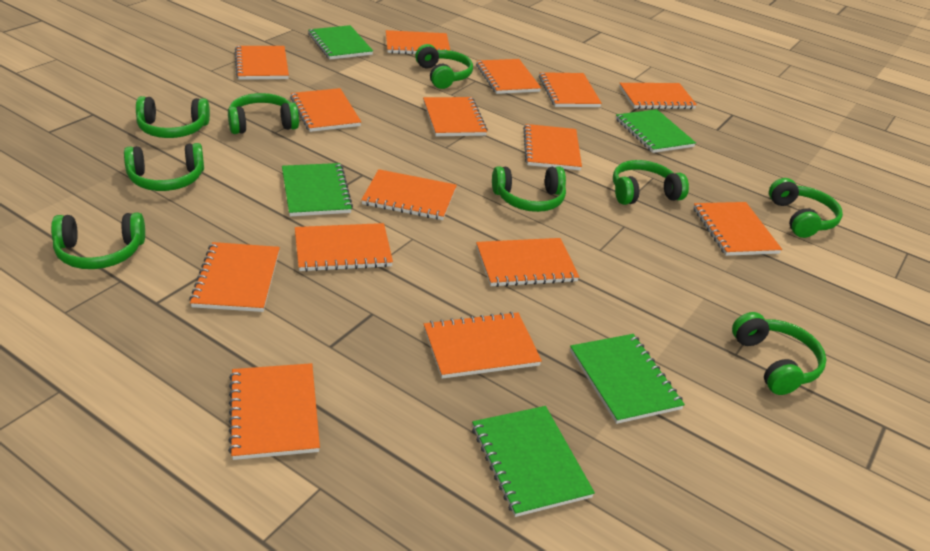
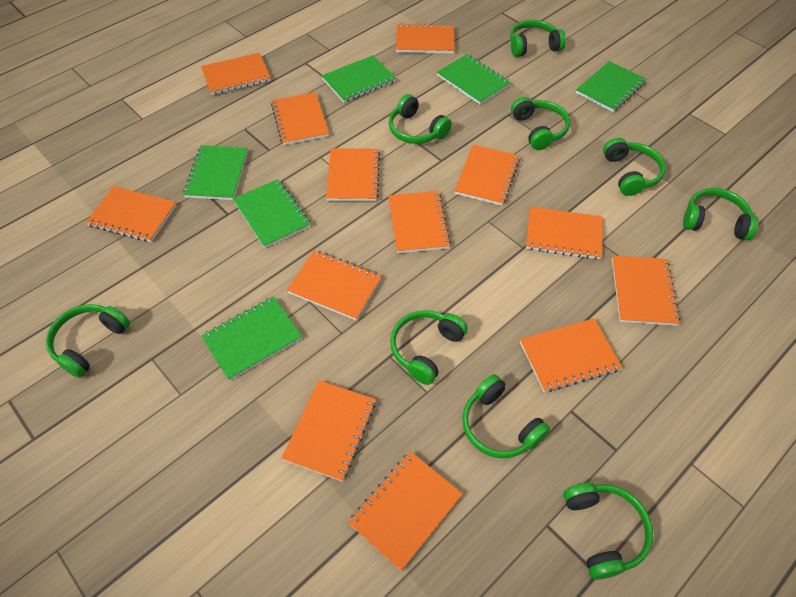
green notebook: [282,163,353,216] [308,25,373,60] [472,406,595,517] [570,334,685,424] [616,109,696,153] = 5 -> [183,145,248,200] [201,296,302,381] [233,179,311,248] [322,55,396,103] [437,54,511,104] [576,61,647,112] = 6
orange notebook: [189,242,280,312] [228,363,320,460] [235,46,289,80] [290,88,361,132] [295,223,393,272] [361,169,457,220] [386,30,450,55] [423,97,488,136] [424,312,542,379] [476,59,541,94] [476,238,579,287] [523,124,582,170] [539,72,602,107] [619,83,697,109] [693,202,782,256] = 15 -> [86,186,177,242] [201,53,271,95] [271,92,329,145] [282,380,376,482] [287,250,382,320] [326,148,380,201] [348,451,462,571] [389,191,451,253] [396,23,454,54] [454,145,520,206] [520,318,622,392] [526,207,603,260] [612,256,680,326] = 13

